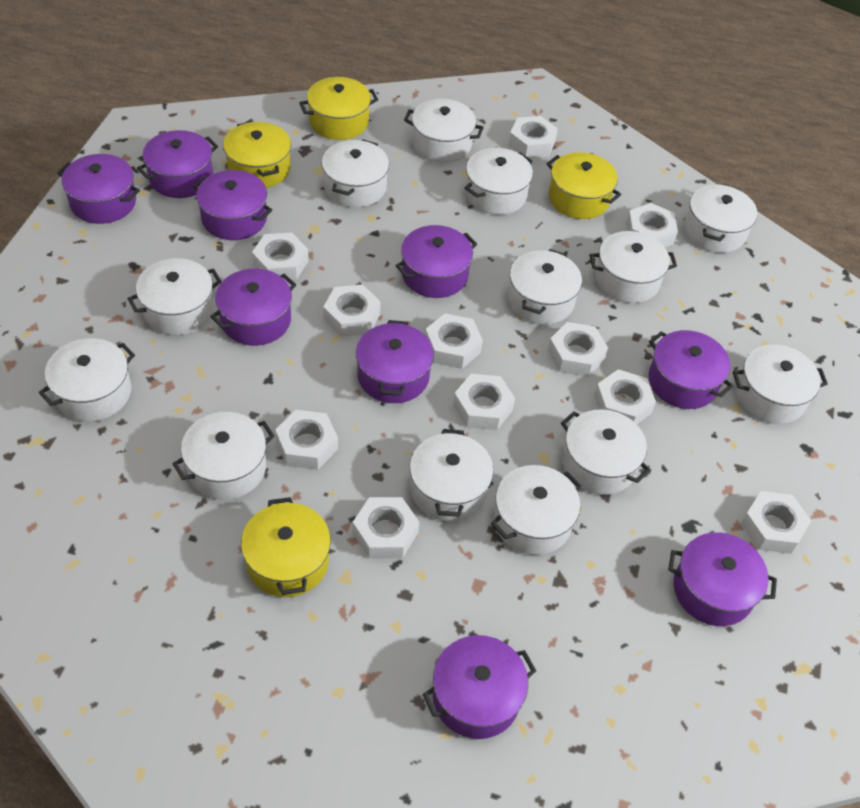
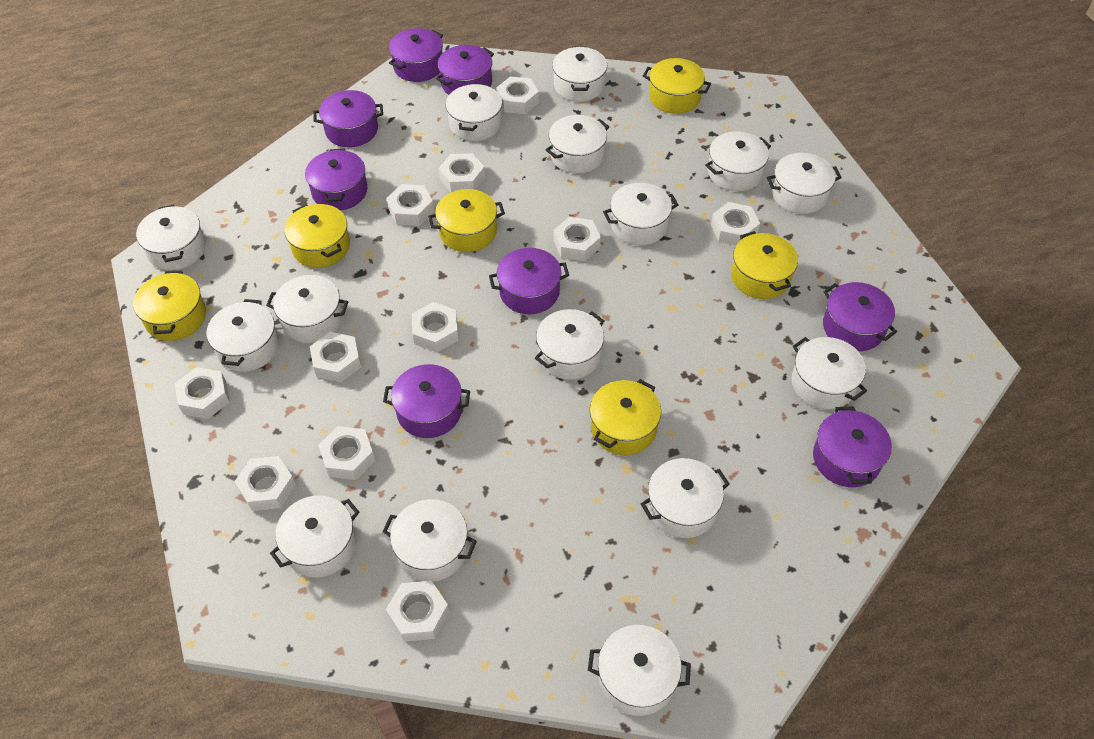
purple pot: [58,154,140,224] [137,130,218,198] [193,170,272,240] [210,269,296,346] [356,320,434,403] [396,225,477,298] [422,635,536,739] [649,330,734,409] [668,532,777,626] = 9 -> [305,149,367,210] [313,90,383,147] [383,364,470,438] [389,28,443,82] [436,45,494,95] [489,248,569,314] [813,407,892,487] [823,282,897,351] = 8
white pot: [39,338,135,422] [127,258,222,335] [173,412,275,500] [322,139,389,208] [404,99,484,163] [410,429,494,521] [465,148,533,215] [491,465,582,555] [508,249,582,325] [561,409,651,495] [589,231,677,303] [684,184,757,253] [733,344,828,424] = 13 -> [136,204,206,270] [207,299,279,372] [266,275,348,343] [270,496,360,578] [382,499,477,582] [446,83,502,141] [535,309,604,380] [546,115,609,174] [552,46,607,102] [588,625,691,716] [603,183,678,245] [641,458,729,538] [705,132,771,191] [767,153,842,214] [792,337,867,409] = 15
yellow pot: [223,121,291,188] [241,497,331,597] [299,77,378,140] [546,152,621,219] = 4 -> [133,270,206,341] [284,204,350,268] [428,189,505,252] [590,379,661,455] [643,58,711,114] [731,231,798,299] = 6

